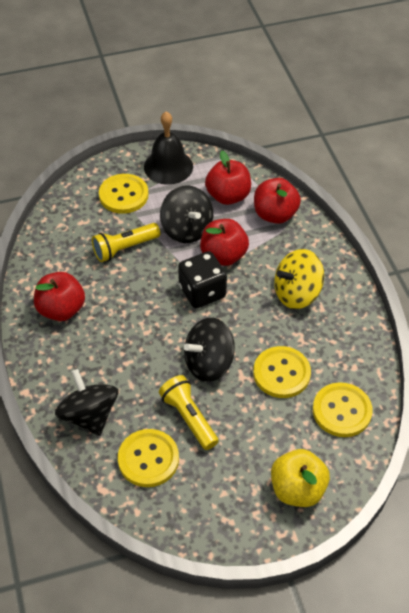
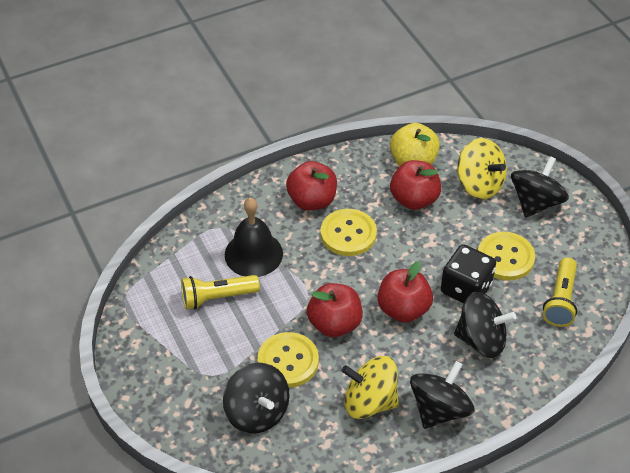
black spinning top: [55,369,118,436] [160,185,213,243] [184,318,235,382] = 3 -> [223,362,289,434] [410,361,474,429] [454,292,516,358] [511,156,569,218] = 4
yellow button: [99,174,149,214] [118,429,179,487] [253,346,311,398] [313,382,373,437] = 4 -> [257,332,319,388] [321,209,377,256] [478,232,535,281] = 3
yellow spinning top: [274,249,324,309] = 1 -> [342,356,399,419] [458,138,507,199] = 2

